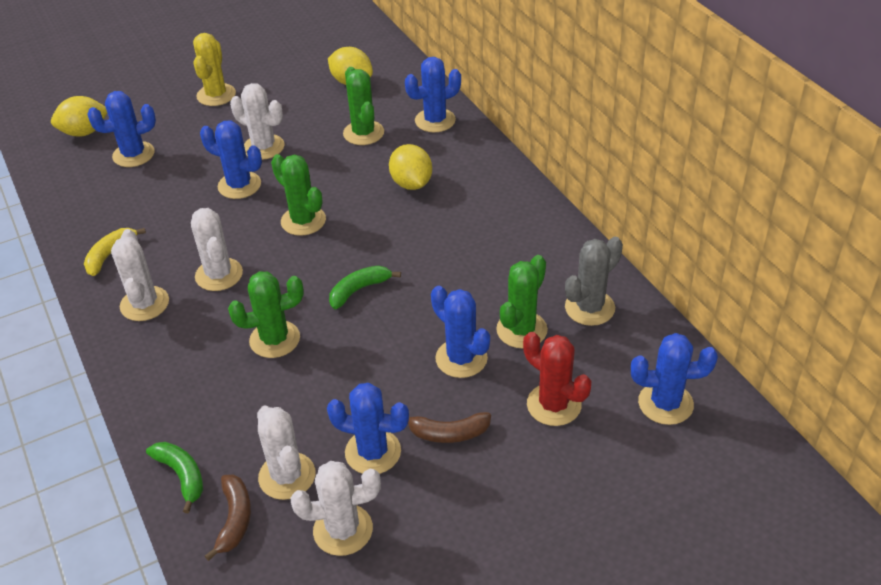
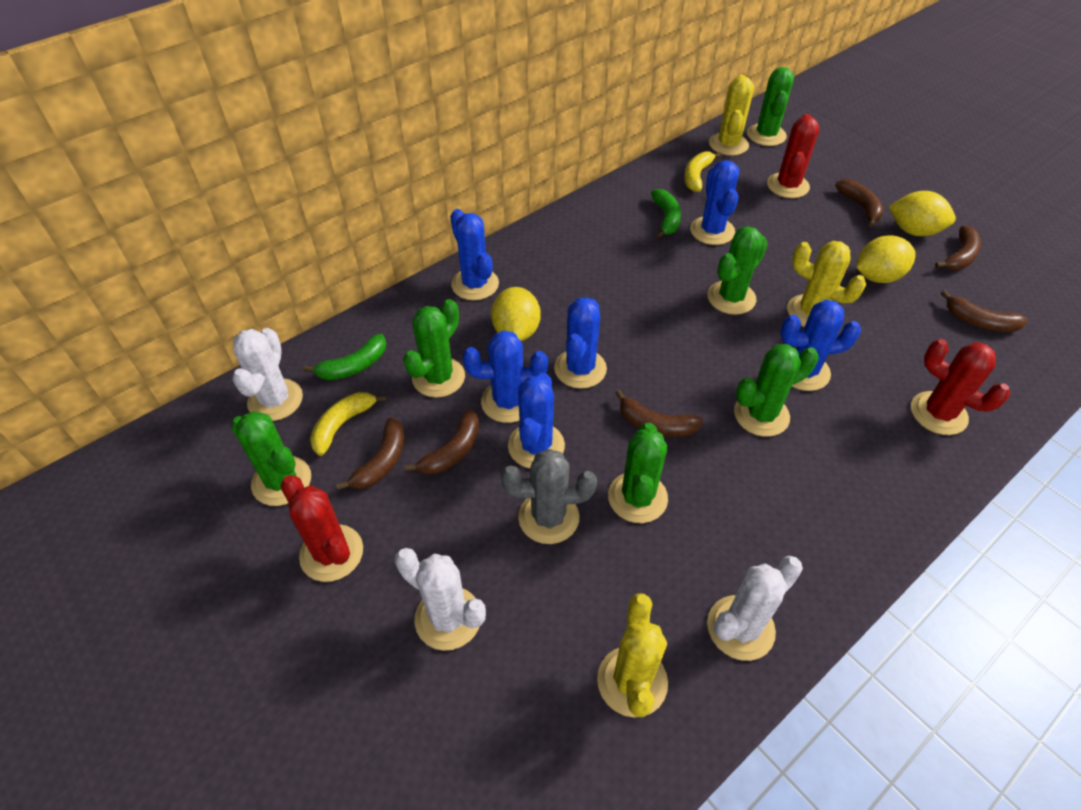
brown banana: [205,475,251,561] [408,412,491,443] = 2 -> [336,418,404,490] [404,409,479,474] [615,390,703,437] [835,179,884,227] [935,226,981,270] [941,290,1028,332] = 6
green cactus: [228,271,304,358] [271,154,326,236] [343,67,384,145] [496,255,548,348] = 4 -> [231,411,311,506] [403,299,465,398] [608,422,668,523] [707,226,768,315] [734,344,818,437] [747,67,794,146] = 6
red cactus: [523,332,591,426] = 1 -> [281,475,363,582] [767,114,819,198] [911,339,1010,435] = 3
white cactus: [111,229,169,321] [191,208,243,291] [230,83,285,160] [257,406,315,500] [290,461,381,556] = 5 -> [233,328,303,421] [395,548,486,651] [707,556,803,661] = 3
yellow banana: [84,228,146,276] = 1 -> [310,392,387,456] [684,152,722,192] = 2
yellow cactus: [193,33,236,106] = 1 -> [597,593,668,717] [709,75,754,156] [787,241,866,327] = 3

